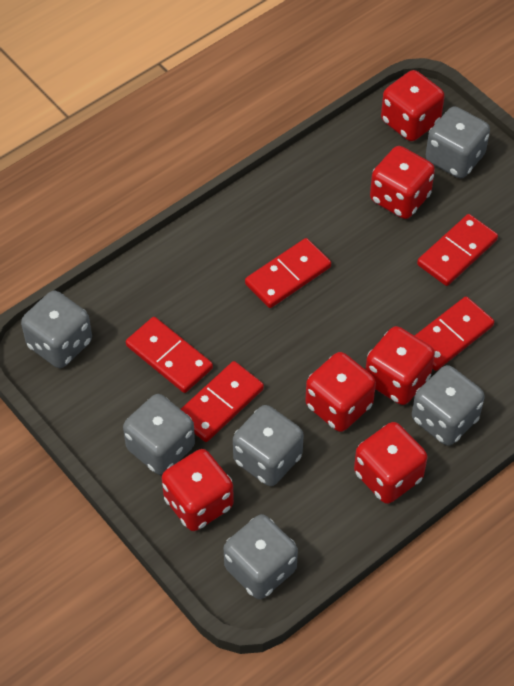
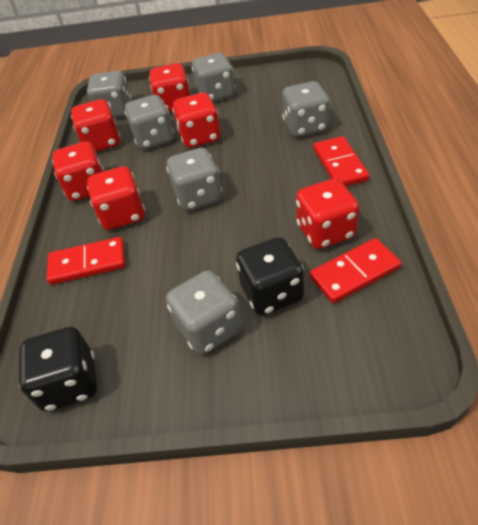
black dice: none = 0 -> [19,327,97,412] [236,237,304,316] = 2
red domino: [126,317,213,393] [181,361,264,442] [245,238,331,308] [414,296,494,371] [417,214,498,286] = 5 -> [47,237,125,285] [310,238,402,304] [313,136,370,186] = 3

